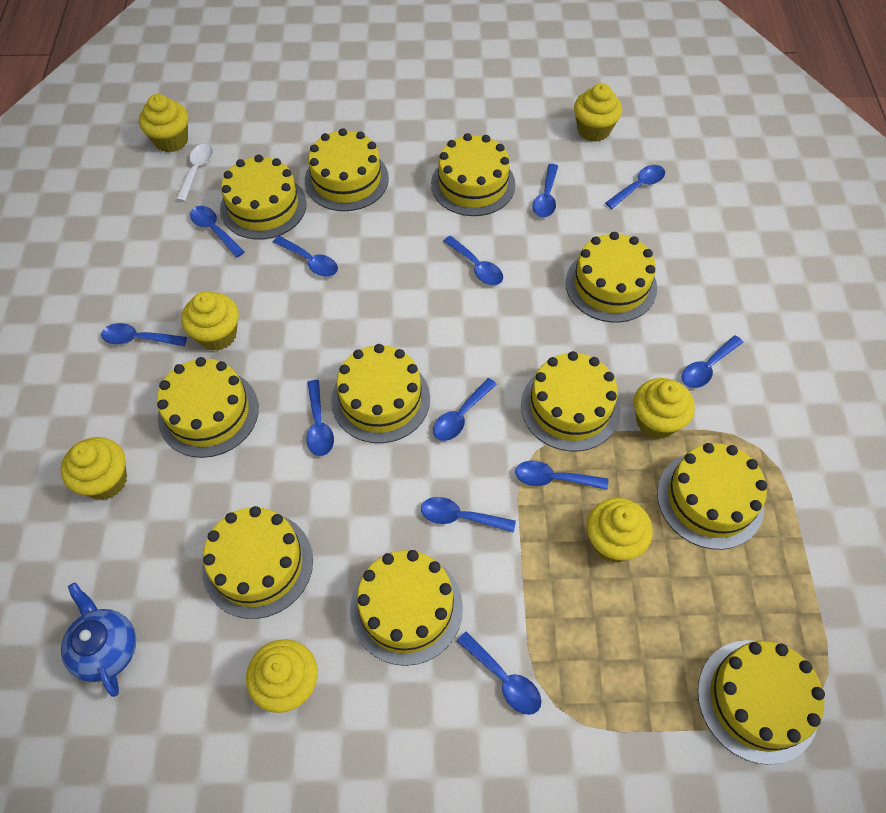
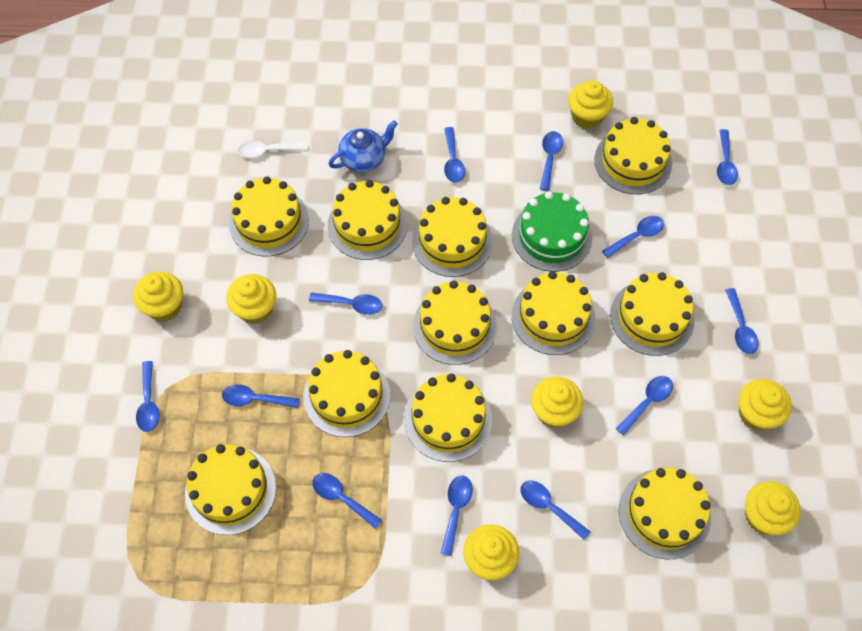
green cake: none = 0 -> [512,191,592,272] = 1

